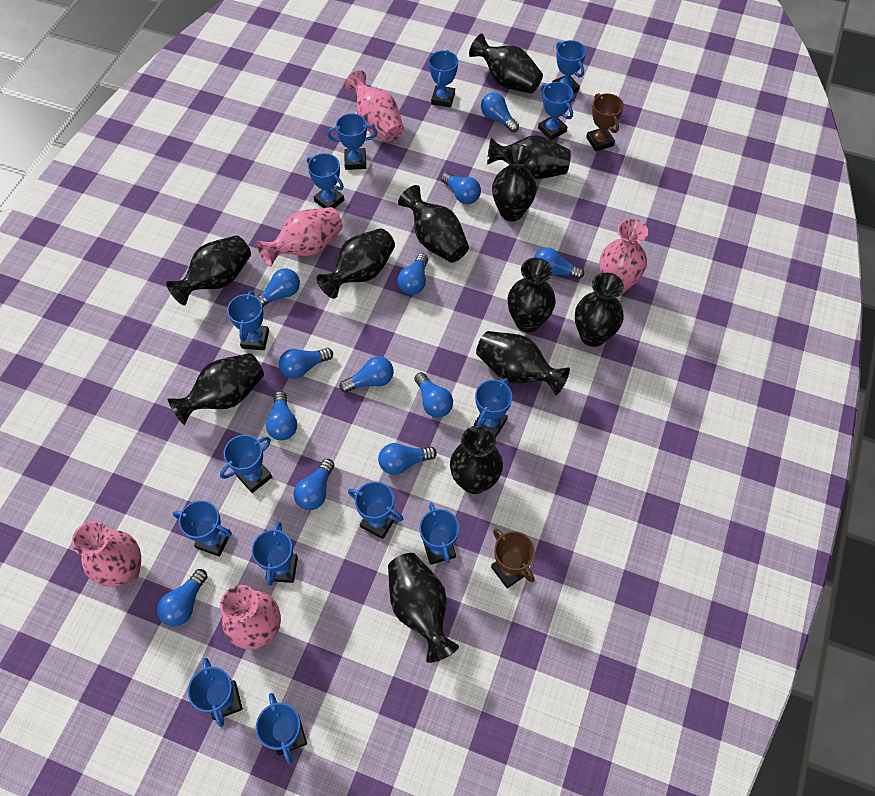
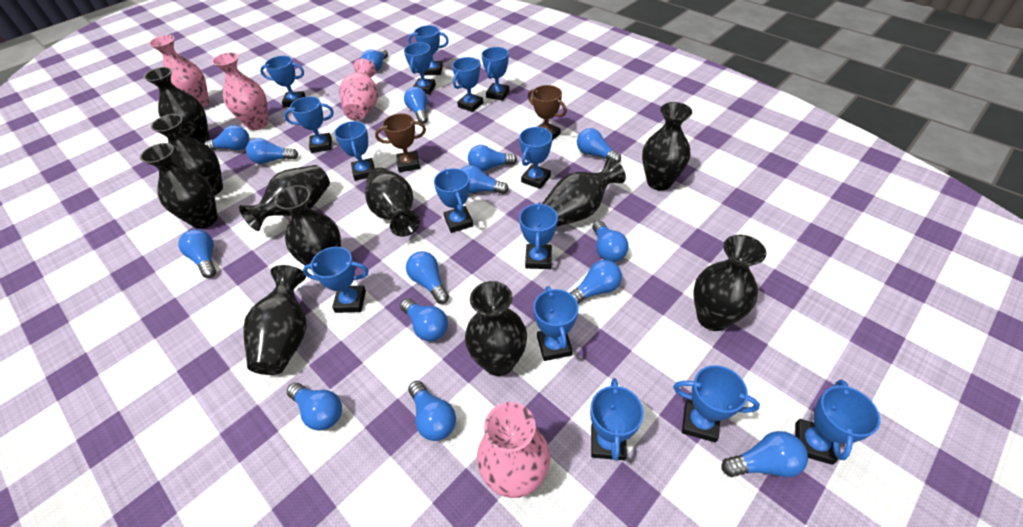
black vase: [166,235,251,306] [168,353,264,425] [317,228,395,299] [388,553,459,663] [398,185,469,263] [450,425,503,494] [469,34,543,94] [476,331,570,395] [487,135,571,179] [492,144,537,221] [508,258,556,333] [575,273,624,347] = 12 -> [140,143,218,229] [144,67,210,143] [151,114,223,196] [239,165,330,231] [243,265,307,375] [274,185,341,269] [365,168,420,236] [465,281,527,376] [542,158,626,227] [642,102,692,191] [693,235,766,331] = 11
blue light bulb: [157,569,208,627] [257,268,300,307] [266,391,297,440] [279,348,333,379] [293,459,334,510] [339,356,394,393] [378,443,437,475] [398,253,428,295] [414,372,453,418] [441,172,481,204] [481,92,519,133] [534,248,584,279] = 12 -> [178,229,216,278] [204,125,249,150] [246,138,298,164] [287,383,342,431] [361,49,388,71] [400,299,448,341] [404,87,428,124] [406,251,449,304] [408,381,456,441] [461,165,509,194] [468,145,517,172] [570,260,622,304] [577,128,621,162] [592,220,629,262] [722,431,808,477] = 15
blue trophy: [173,500,232,557] [188,658,243,727] [220,435,272,493] [227,291,269,350] [252,522,298,586] [256,693,307,764] [307,153,344,208] [327,114,377,170] [348,482,403,539] [419,503,459,565] [429,50,458,107] [474,378,512,437] [538,82,573,140] [552,40,586,94] = 14 -> [260,56,306,108] [284,96,334,153] [303,247,369,313] [334,121,375,181] [404,42,436,94] [408,25,449,75] [434,168,473,233] [452,57,483,112] [482,47,509,101] [519,127,552,189] [519,202,558,269] [533,286,579,361] [590,378,644,461] [673,365,760,442] [795,379,880,465] = 15
pink vase: [72,521,141,587] [220,585,281,650] [257,207,343,267] [344,70,404,143] [599,219,648,294] = 5 -> [149,35,209,108] [212,52,268,130] [339,58,378,121] [477,402,550,498] = 4

